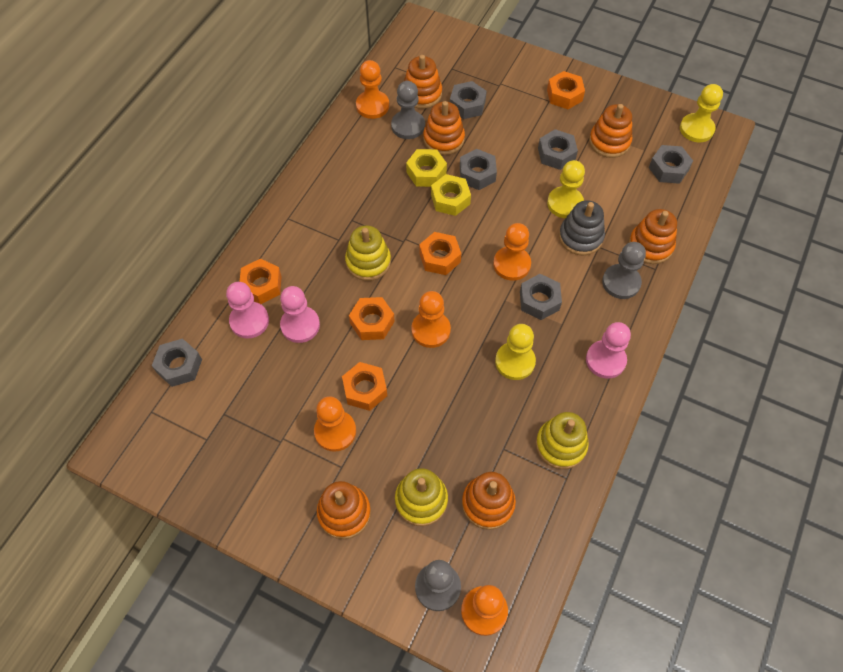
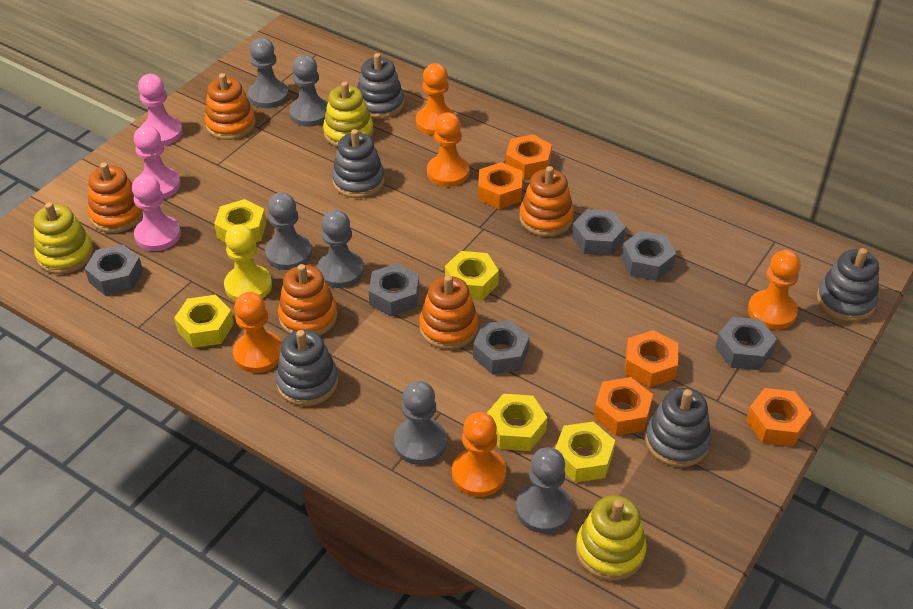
grey pawn: [391,81,425,139] [415,560,461,611] [602,242,646,299] = 3 -> [248,37,289,108] [265,192,312,270] [289,55,328,127] [317,210,364,288] [394,381,447,465] [516,447,572,533] = 6
grey stacking toy: [559,200,605,255] = 1 -> [276,330,338,406] [332,129,385,198] [357,53,404,119] [645,388,712,467] [817,248,879,322] = 5
orange stacking toy: [317,481,371,539] [404,55,442,109] [423,101,465,155] [462,472,516,530] [589,104,632,158] [629,209,677,264] = 6 -> [88,163,143,233] [204,73,256,140] [278,264,338,335] [419,275,478,349] [519,166,574,237] = 5
yellow nut: [406,149,447,187] [431,174,471,216] = 2 -> [174,295,234,348] [214,199,266,243] [445,251,499,300] [487,394,547,451] [555,421,615,482] = 5
yellow pawn: [495,324,536,380] [547,160,585,218] [680,84,723,142] = 3 -> [224,224,272,301] = 1

